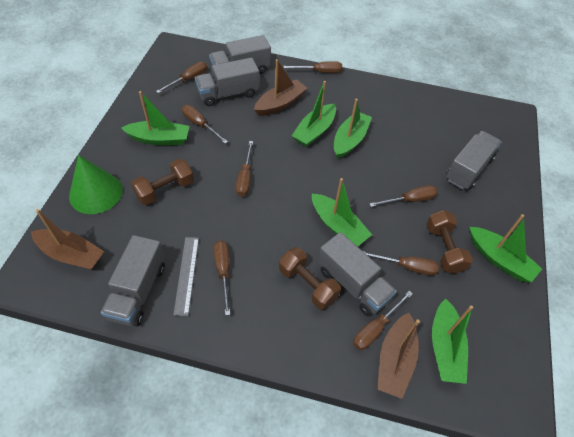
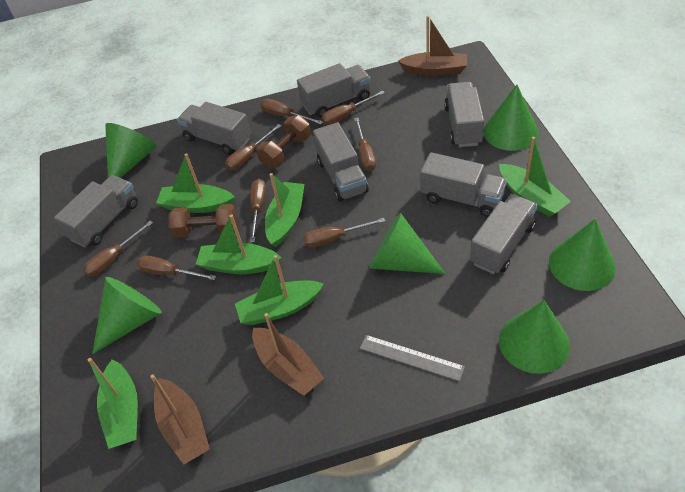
brown dumbbell: [131,159,194,205] [279,247,341,310] [426,210,473,274] = 3 -> [168,204,238,238] [256,115,311,168] = 2
green cone: [69,155,123,214] = 1 -> [92,277,162,354] [105,123,157,178] [370,213,446,274] [483,85,539,151] [499,300,570,374] [549,219,616,291] = 6
grey truck: [101,235,165,326] [195,58,259,106] [209,35,271,74] [318,232,397,317] [446,131,502,190] = 5 -> [54,175,138,248] [177,102,251,155] [297,63,371,117] [313,122,369,202] [420,152,507,217] [444,82,484,147] [470,194,538,274] = 7

